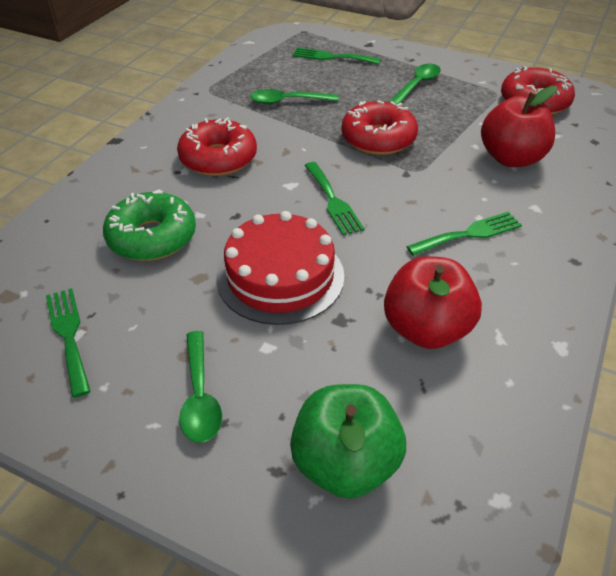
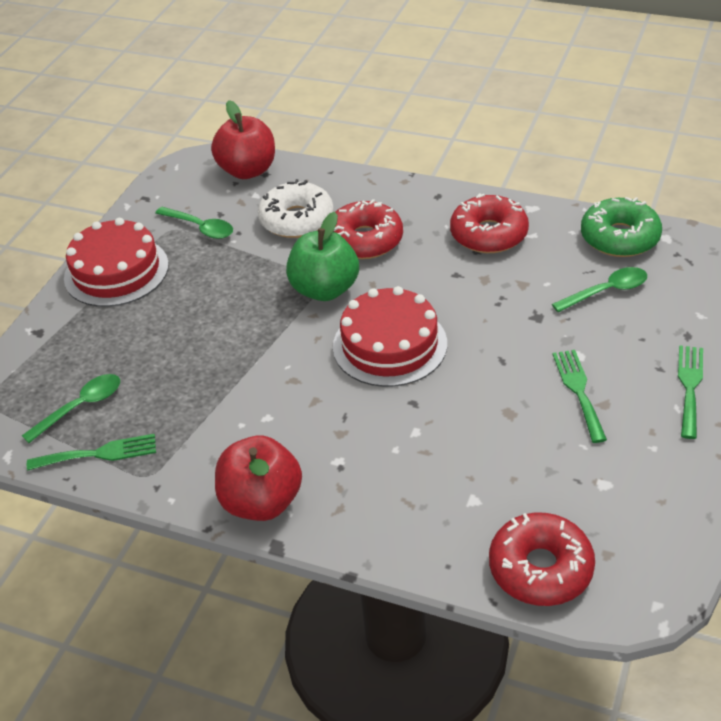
green fork: [46,288,91,398] [292,48,381,65] [304,162,365,236] [406,212,522,256] = 4 -> [27,434,156,471] [552,350,607,443] [678,345,703,439] = 3
red cake: [216,211,345,325] = 1 -> [64,218,169,307] [333,286,447,387] = 2
white donut: none = 0 -> [258,179,334,238] = 1

